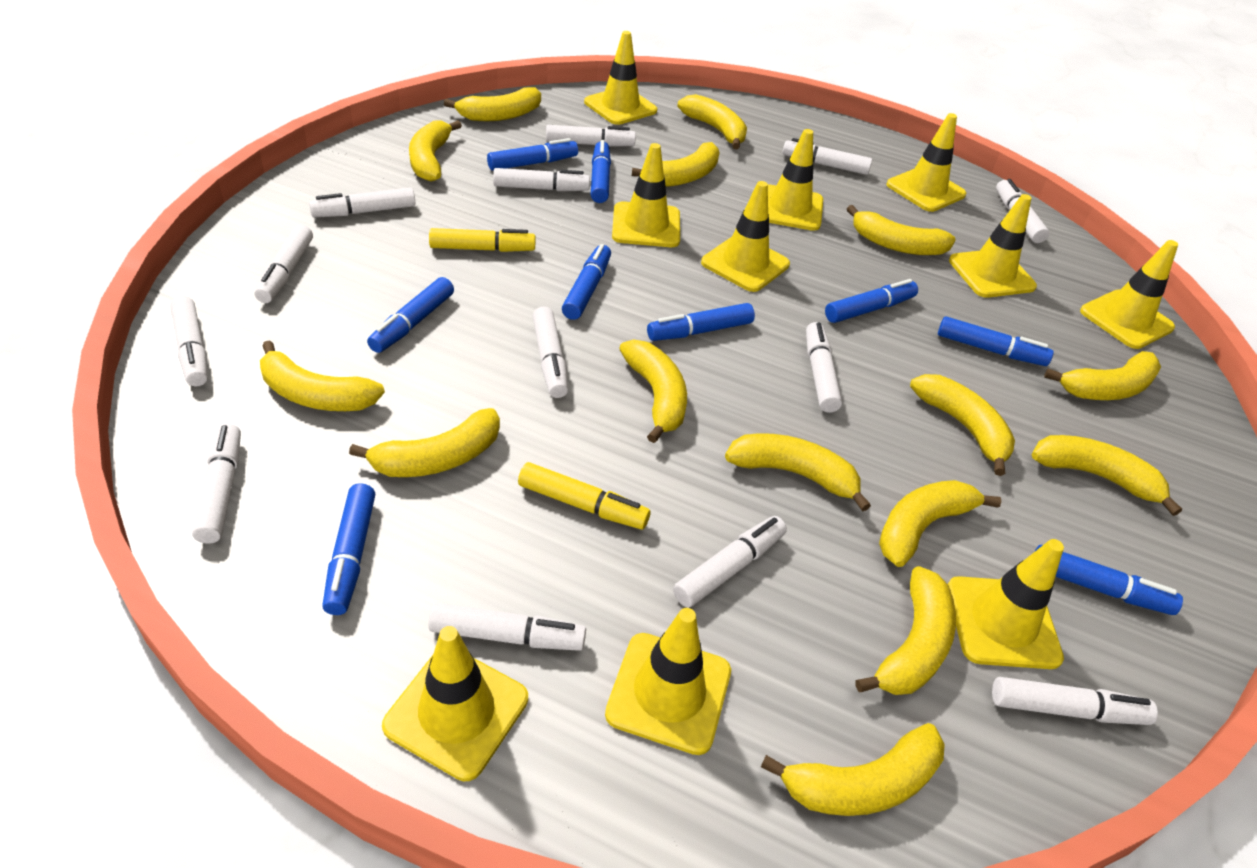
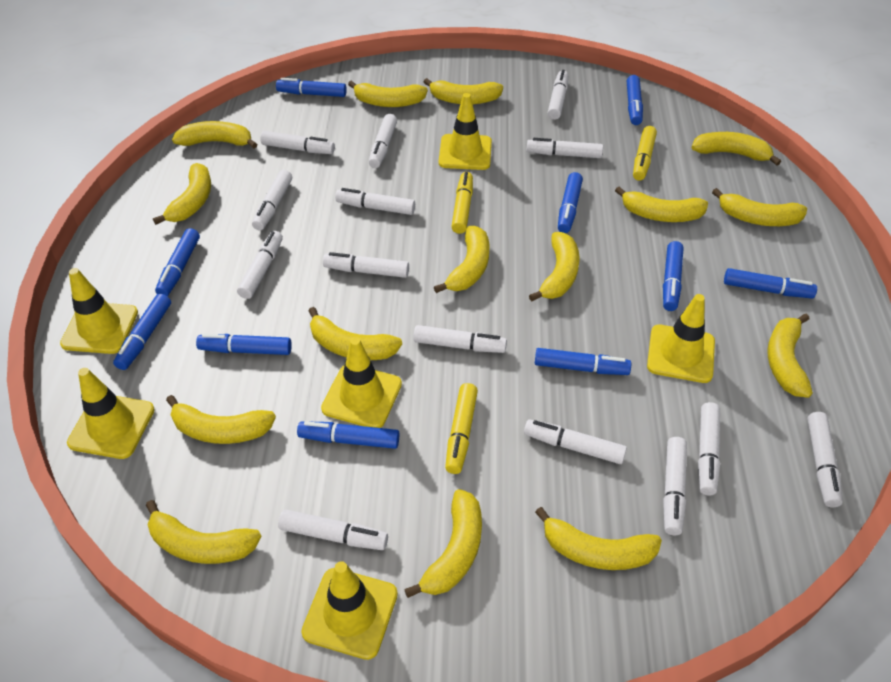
blue marker: [322,483,375,615] [367,277,454,353] [487,138,578,171] [562,244,611,320] [591,140,611,203] [647,303,755,341] [825,279,918,323] [938,316,1053,366] [1034,545,1183,615] = 9 -> [113,294,171,370] [155,228,200,296] [196,334,292,355] [276,78,347,97] [297,421,399,449] [535,348,631,375] [558,172,583,233] [627,75,643,125] [663,241,684,311] [724,268,817,299] = 10
white marker: [170,296,208,387] [192,424,241,544] [254,225,313,303] [309,187,415,217] [428,603,586,651] [493,168,590,191] [532,307,568,398] [546,125,636,147] [673,516,787,608] [782,138,872,175] [806,322,842,413] [992,677,1158,725] [996,179,1049,243] = 13 -> [237,231,283,299] [252,170,292,230] [260,131,335,154] [278,509,388,550] [323,252,409,278] [335,188,415,215] [369,114,397,168] [413,325,507,353] [524,419,627,464] [527,138,603,158] [548,70,568,120] [663,437,687,535] [698,402,720,496] [807,412,843,507] = 14
yellow marker: [429,228,536,252] [518,462,650,530] = 2 -> [445,383,478,474] [451,172,473,234] [633,126,657,181] = 3
yellow traffic cone: [382,626,528,782] [584,31,657,125] [605,608,731,755] [612,143,680,247] [701,181,790,292] [768,129,823,231] [886,113,966,212] [948,539,1064,669] [949,194,1037,298] [1080,240,1178,349] = 10 -> [60,268,138,354] [67,368,155,459] [301,561,398,660] [321,337,402,428] [439,93,492,170] [647,294,715,383] = 6

